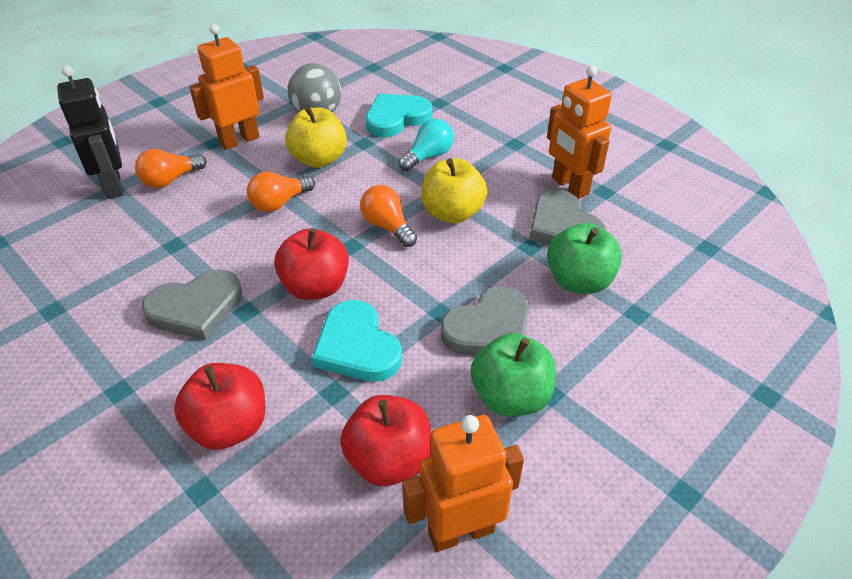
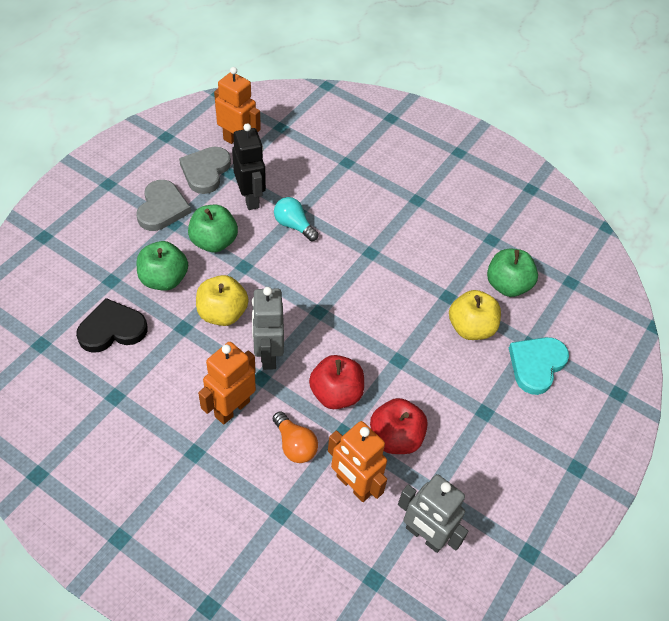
black heart: none = 0 -> [76,298,148,353] = 1
green apple: [471,333,556,416] [547,223,622,294] = 2 -> [137,241,188,291] [188,205,238,252] [487,249,538,297] = 3
grey ball: [288,63,341,112] = 1 -> none = 0
grey heart: [142,269,242,340] [441,286,529,356] [529,190,606,244] = 3 -> [136,180,191,231] [179,147,231,194] = 2
grey robot: none = 0 -> [252,287,284,370] [398,474,468,553] = 2
orange light bulb: [135,149,207,188] [247,172,315,212] [360,185,417,247] = 3 -> [273,411,318,463] = 1
red apple: [174,363,265,450] [274,228,349,300] [340,395,432,486] = 3 -> [309,355,364,409] [370,398,428,454] = 2
turquoise heart: [312,300,402,382] [366,94,432,137] = 2 -> [509,337,569,395] = 1

